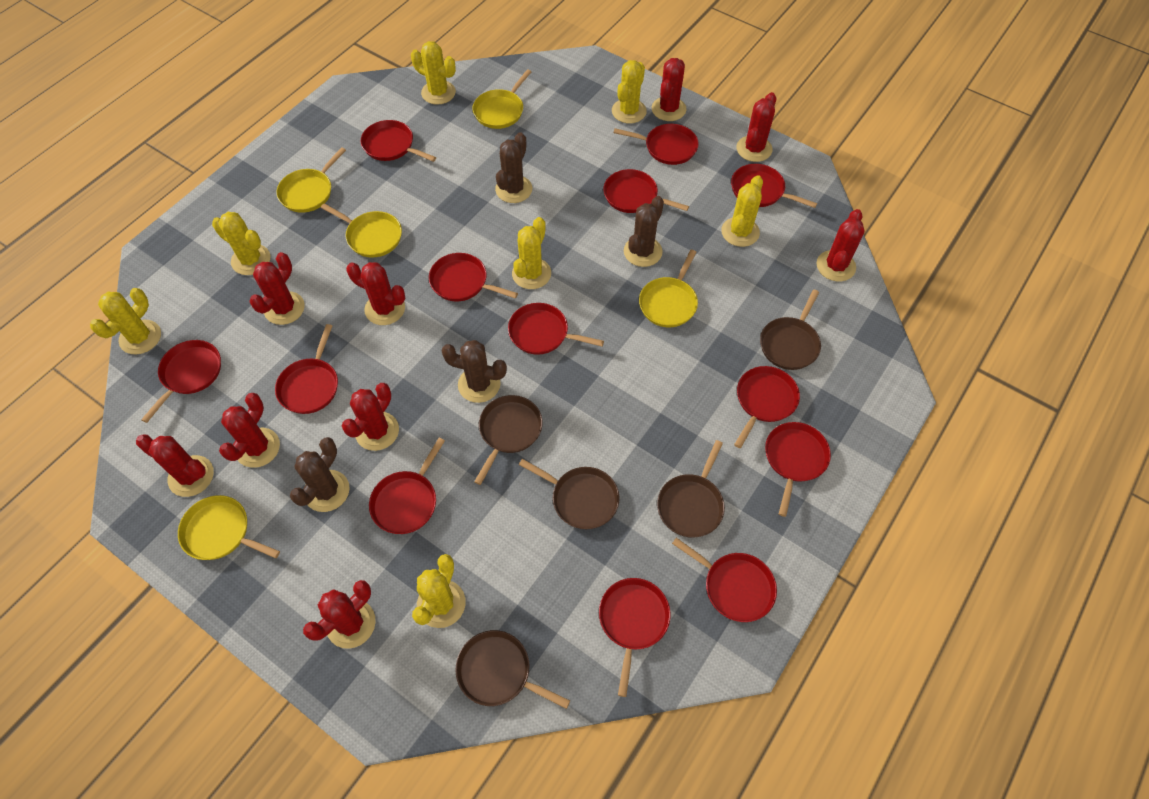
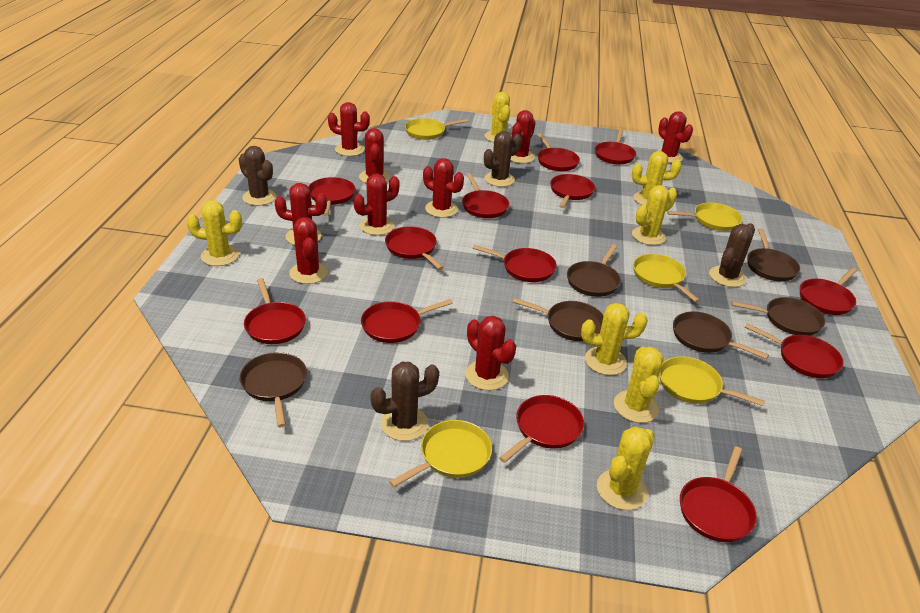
brown pan: [455,630,570,709] [474,395,543,485] [519,459,620,529] [657,440,725,537] [760,290,821,370] = 5 -> [240,352,307,427] [513,298,603,341] [567,244,621,297] [673,311,769,359] [731,297,825,336] [747,228,800,282] = 6

